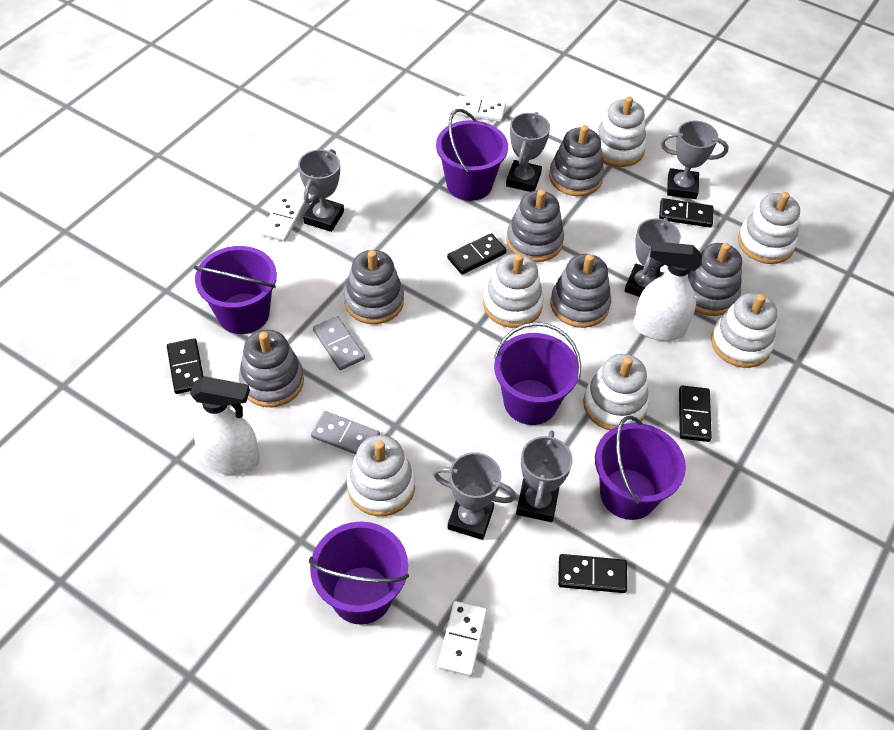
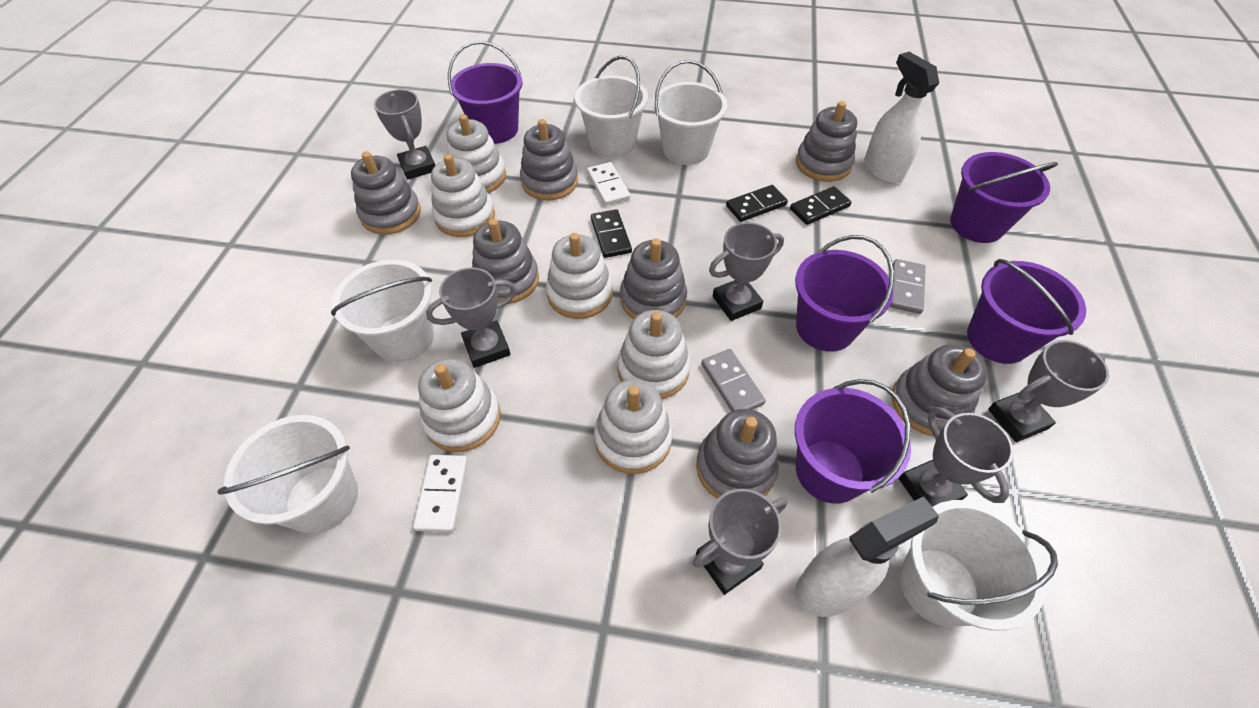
black domino: [167,338,204,394] [447,233,507,275] [558,554,627,593] [659,198,714,227] [679,385,712,442] = 5 -> [591,209,632,258] [726,185,788,222] [790,186,851,225] = 3
grey stacking toy: [239,330,304,407] [344,250,404,324] [506,189,564,262] [549,125,604,196] [551,254,611,328] [688,243,742,316] = 6 -> [351,151,421,235] [472,218,539,304] [520,119,578,201] [620,238,687,319] [696,409,779,499] [796,101,857,182] [892,344,988,436] = 7
white bucket: none = 0 -> [217,415,358,534] [331,260,434,362] [575,56,648,158] [653,60,728,165] [900,500,1058,631] = 5
white domino: [260,196,305,242] [438,601,487,677] [454,95,506,122] = 3 -> [413,455,468,532] [587,162,630,206] = 2

